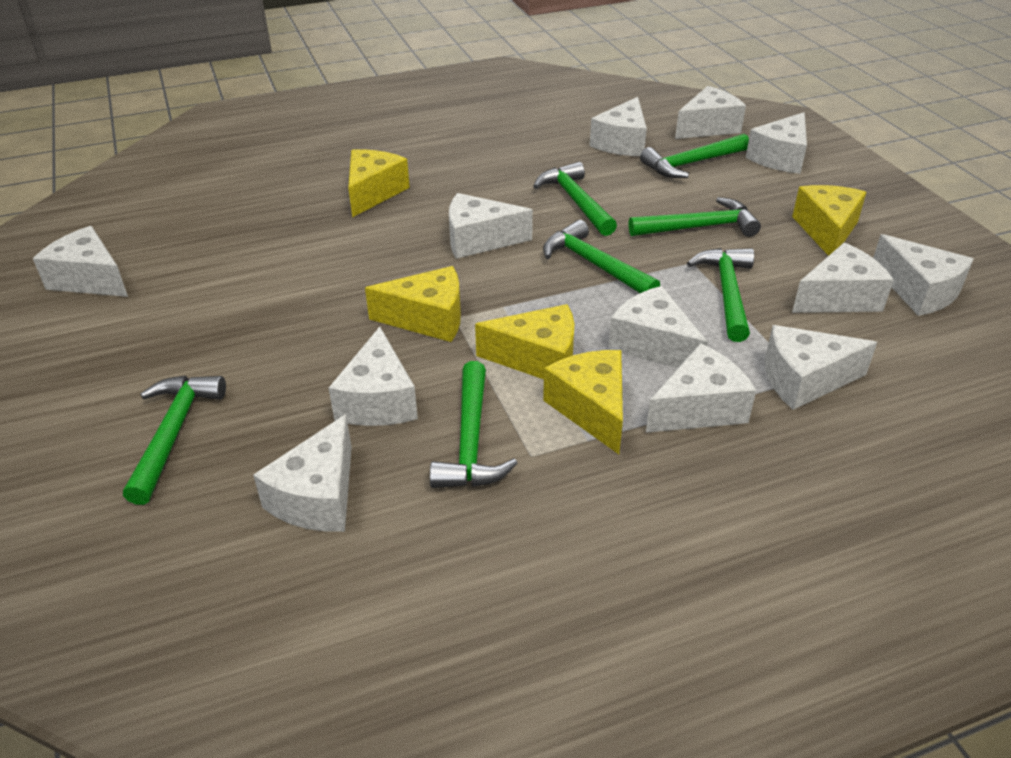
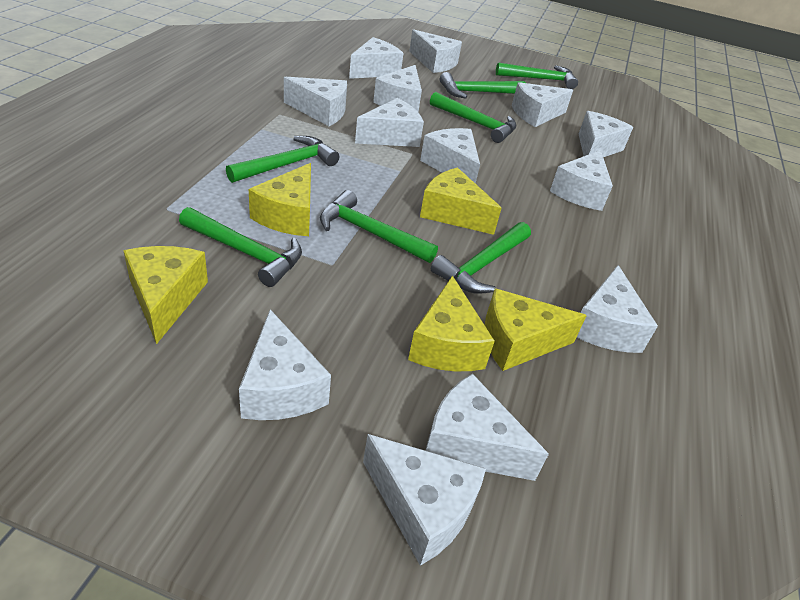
white cheese: [33,226,128,297] [253,414,352,532] [329,327,418,426] [449,193,533,259] [590,97,647,156] [608,286,708,368] [646,343,756,433] [675,86,746,139] [746,112,807,174] [765,325,877,410] [792,243,894,313] [873,234,974,316] = 12 -> [239,309,331,420] [284,77,347,126] [349,37,403,79] [355,98,424,147] [363,434,486,566] [373,65,422,112] [409,29,462,73] [420,128,480,184] [426,373,549,481] [512,82,573,127] [550,150,613,211] [577,265,658,353] [579,111,633,157] = 13

